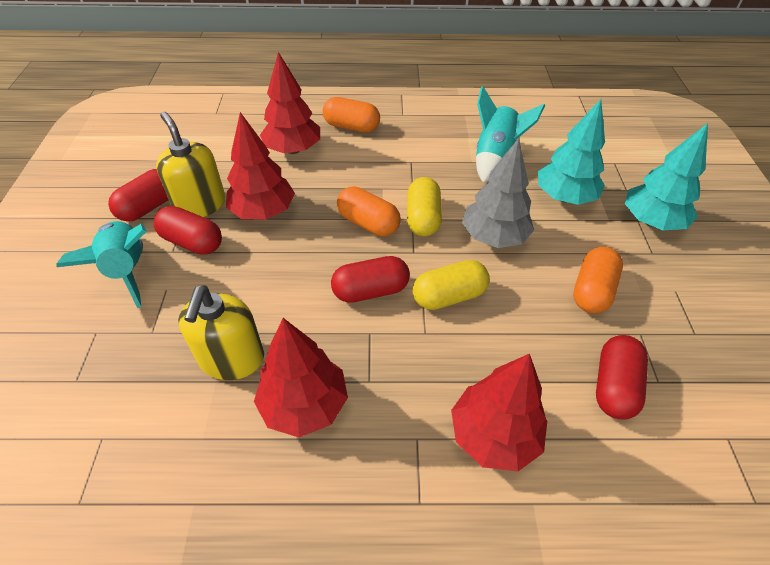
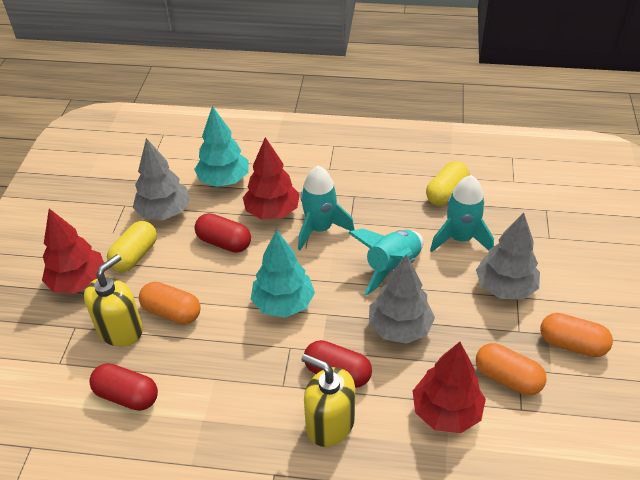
grey tree: [462,138,534,248] = 1 -> [133,138,190,220] [369,254,435,344] [476,213,540,300] = 3
red capsule: [108,169,169,222] [154,206,222,255] [331,256,410,303] [596,335,648,420] = 4 -> [89,363,158,411] [194,213,251,253] [304,340,372,388] = 3
red tree: [226,112,295,220] [254,318,348,437] [260,52,320,154] [451,354,547,472] = 4 -> [42,209,104,294] [243,137,300,219] [413,342,486,433] = 3
turquoise rocket: [56,221,147,308] [476,86,545,183] = 2 -> [298,166,355,251] [349,228,424,295] [430,175,494,252] = 3

